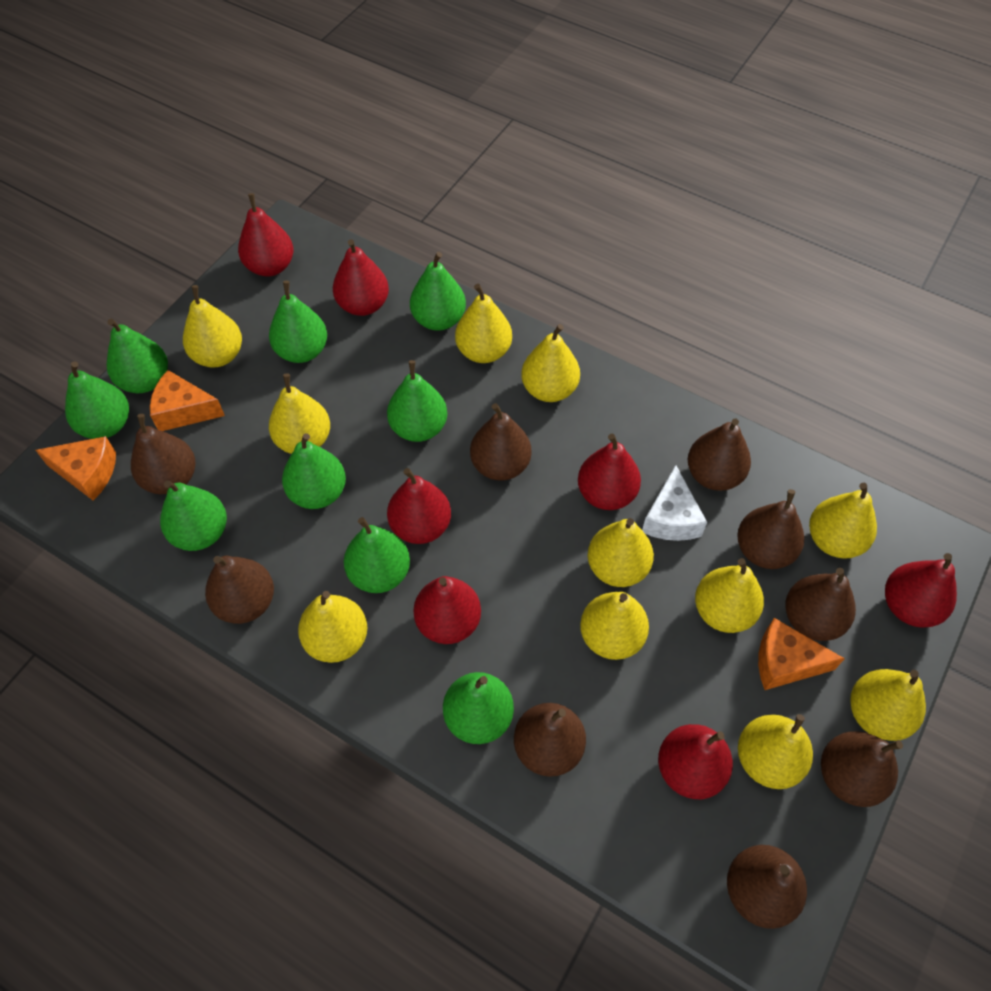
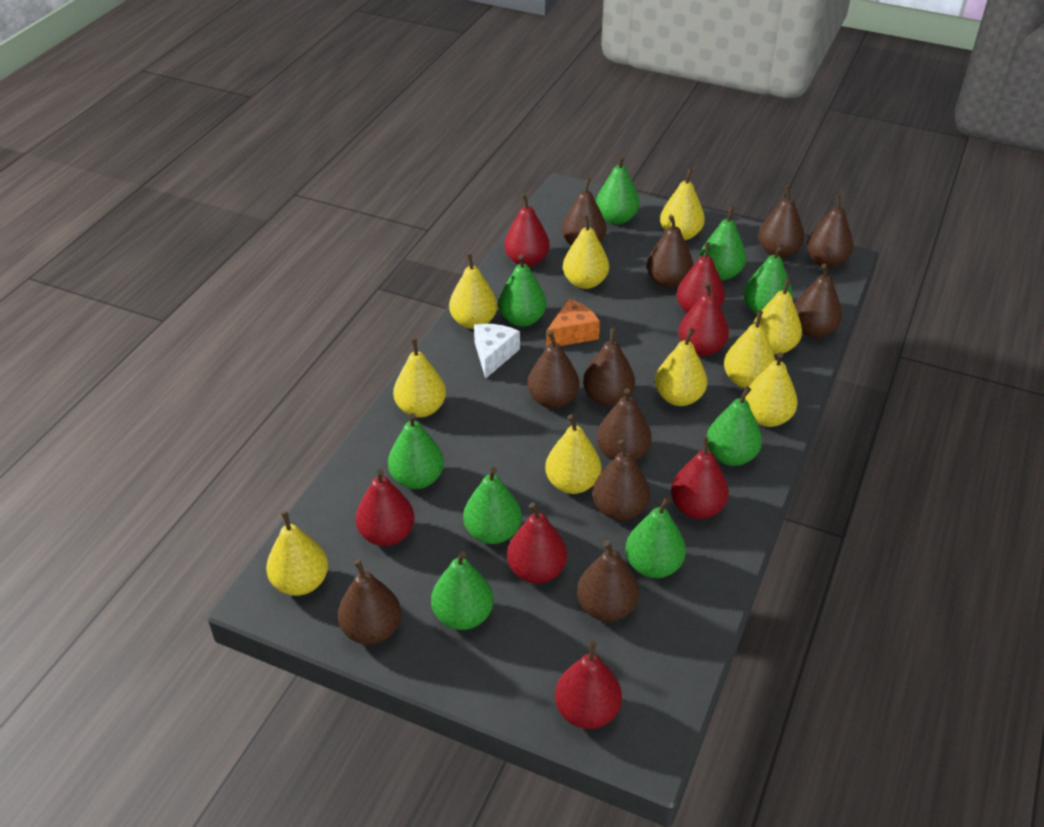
brown pear: [131,414,195,494] [205,556,274,624] [470,403,532,481] [514,703,586,777] [688,419,751,491] [727,845,807,929] [737,489,804,569] [785,568,856,641] [821,731,903,807] = 9 -> [338,559,401,645] [527,331,579,409] [562,178,606,246] [577,540,639,622] [583,327,635,406] [593,439,650,521] [597,388,652,461] [647,215,693,288] [758,185,804,258] [794,264,842,338] [807,194,853,268] = 11
orange cheese: [36,436,116,500] [150,370,225,431] [758,618,845,690] = 3 -> [546,299,600,347] = 1
yellow pear: [183,285,242,368] [269,373,330,454] [298,591,367,663] [455,284,512,363] [521,324,580,402] [580,592,649,660] [588,518,654,587] [695,558,764,633] [738,714,813,789] [809,483,877,559] [850,669,926,741] = 11 -> [266,511,328,596] [393,338,446,418] [449,253,497,329] [545,414,601,494] [563,215,609,289] [655,328,707,406] [660,168,705,240] [724,310,776,388] [745,352,798,427] [753,278,802,354] = 10

